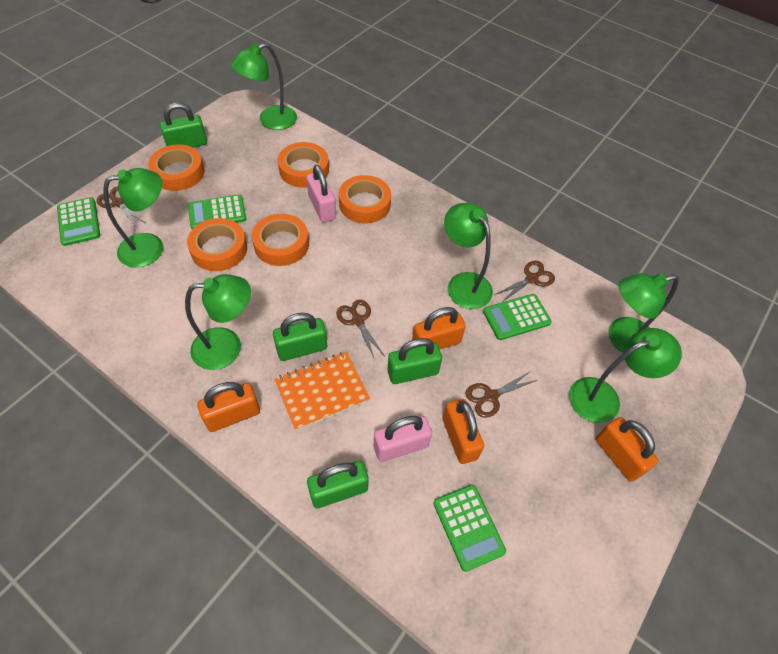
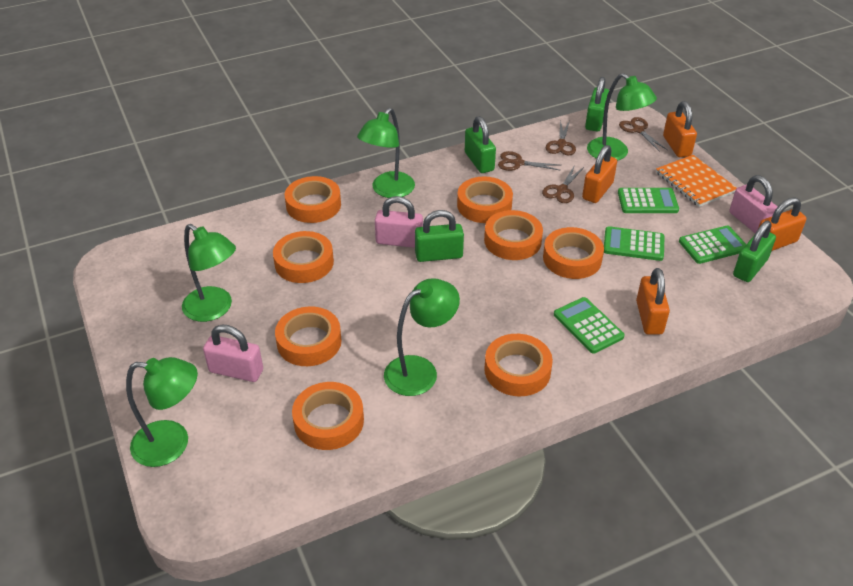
green lamp: [103,168,163,267] [185,274,251,370] [231,43,297,130] [444,203,493,309] [569,328,682,423] [609,273,679,353] = 6 -> [126,357,198,467] [182,224,236,322] [357,108,415,198] [384,278,460,396] [587,73,657,161] = 5
orange tape: [148,144,205,191] [187,218,247,271] [252,214,309,266] [278,142,329,188] [339,175,391,223] = 5 -> [273,231,334,283] [275,306,342,366] [285,176,341,223] [292,382,364,450] [457,176,513,223] [484,210,543,260] [484,334,553,396] [543,227,604,279] = 8
pink padlock: [306,165,336,222] [374,416,432,462] = 2 -> [203,325,263,382] [375,196,423,248] [729,175,777,234] = 3

